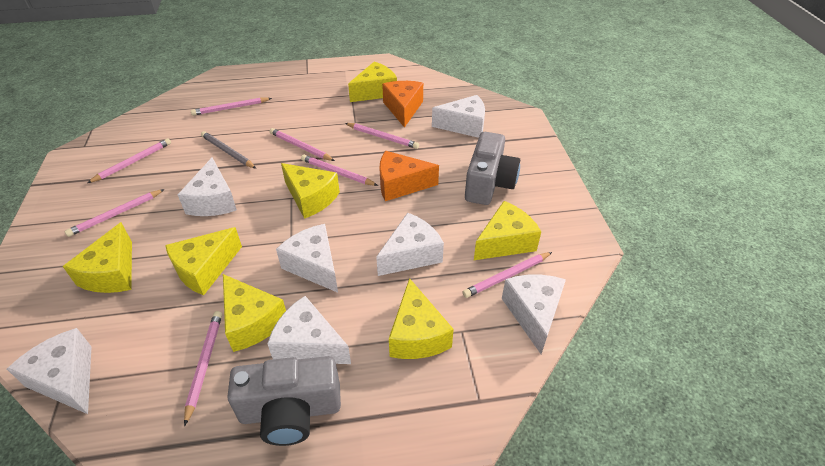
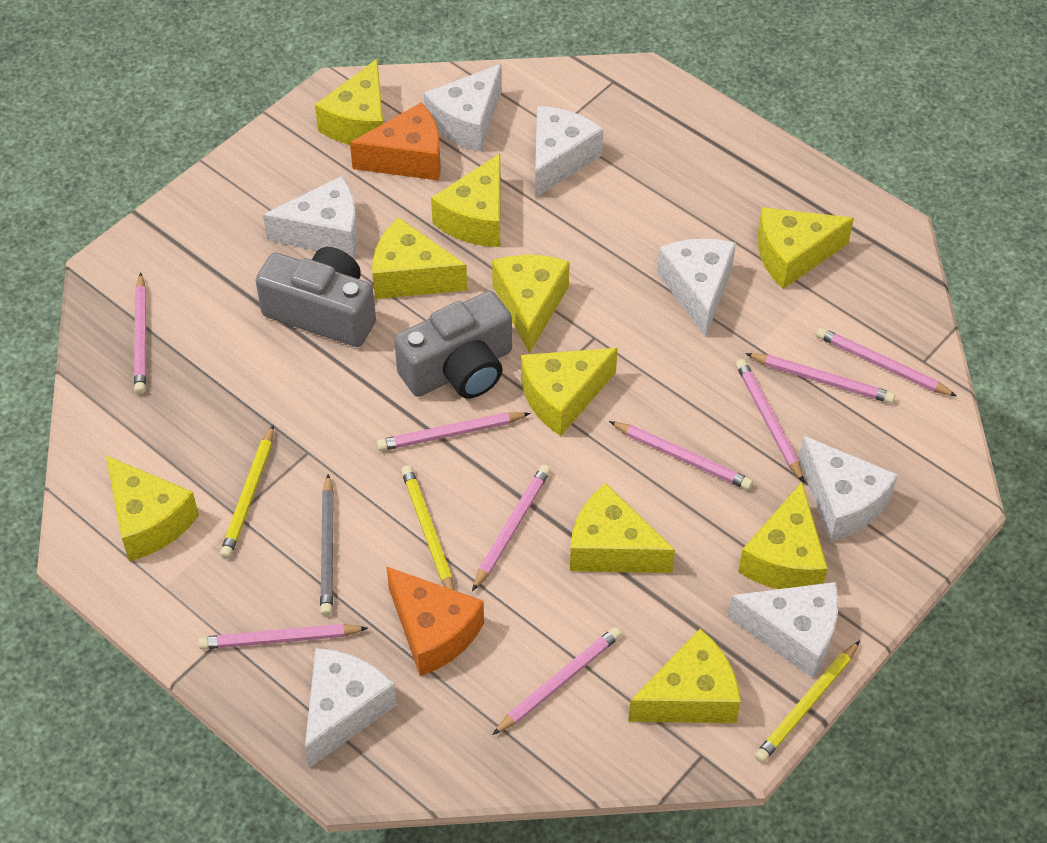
pink pencil: [65,189,165,237] [87,138,171,183] [184,311,222,426] [191,97,272,116] [270,128,335,161] [301,155,378,186] [345,123,419,149] [463,252,552,298] = 8 -> [134,273,146,394] [198,624,368,649] [377,412,531,451] [472,465,551,591] [492,627,622,735] [609,421,753,490] [736,359,804,483] [745,353,895,403] [816,327,957,396] = 9
yellow cheese: [63,222,132,293] [165,227,242,295] [223,274,286,352] [281,163,340,219] [348,62,397,102] [389,278,454,359] [474,201,541,260] = 7 -> [106,456,199,561] [315,59,383,145] [372,217,467,299] [431,153,501,247] [492,255,570,354] [521,348,618,436] [570,483,675,573] [628,629,741,723] [738,482,828,589] [758,207,854,289] = 10
yellow pencil: none = 0 -> [220,425,274,559] [401,465,454,590] [754,640,860,763] = 3

